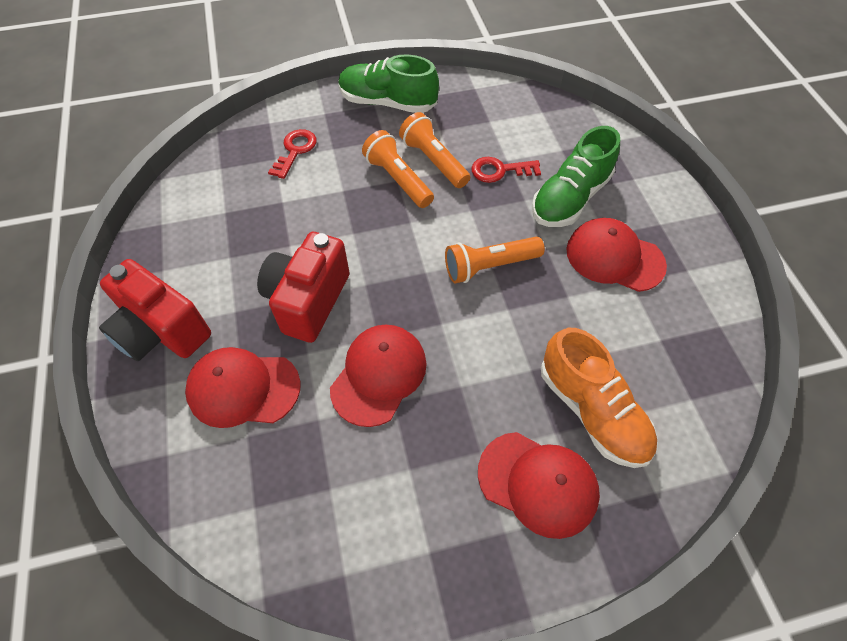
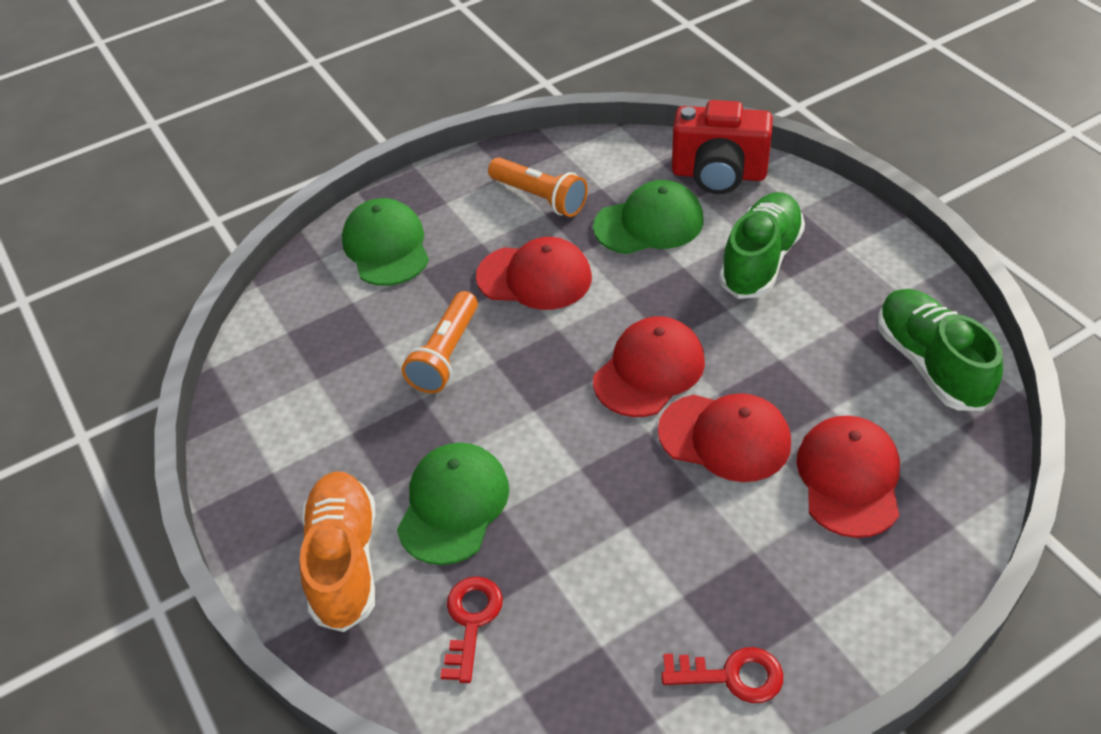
green cap: none = 0 -> [342,198,429,286] [397,443,509,565] [593,180,703,254] = 3
orange flashlight: [362,130,434,208] [399,112,470,188] [445,237,545,283] = 3 -> [402,291,478,393] [488,157,588,217] = 2
red camera: [99,259,211,361] [257,232,350,343] = 2 -> [672,100,773,194] = 1

